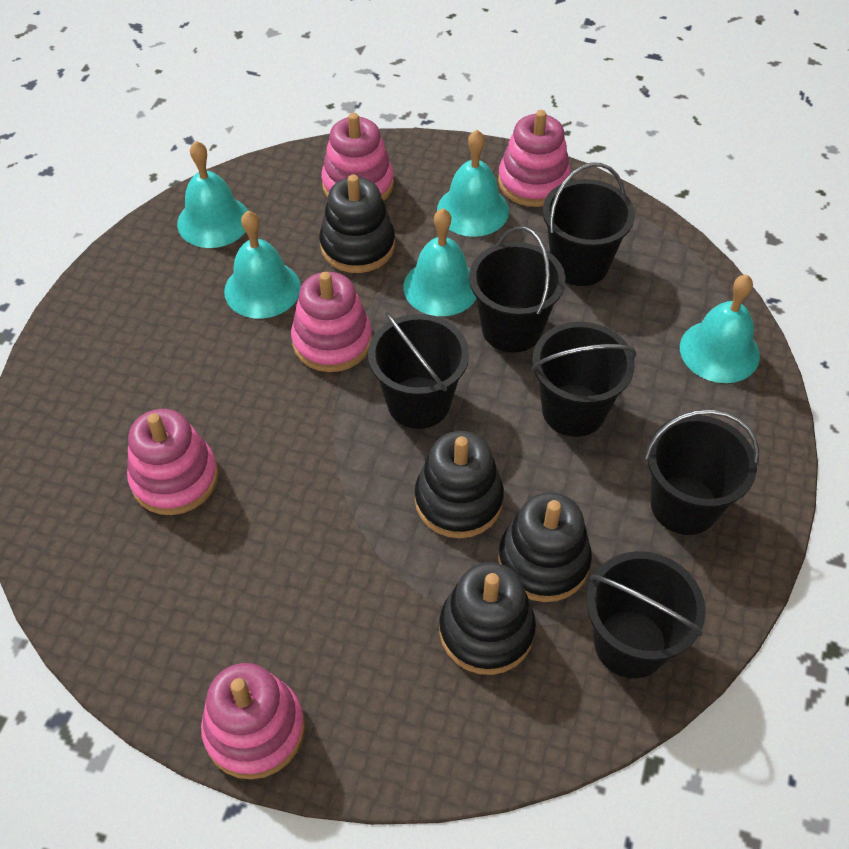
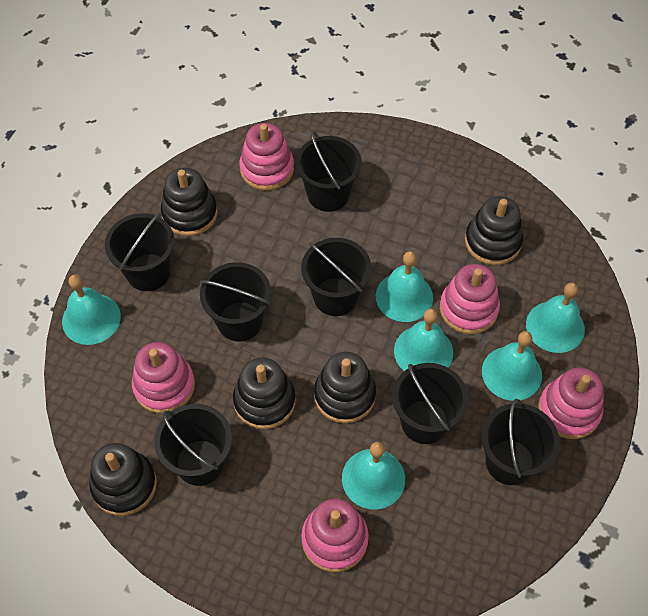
black bucket: [368,312,469,429] [469,226,565,353] [531,322,636,437] [543,163,635,286] [586,551,706,678] [645,409,759,535] = 6 -> [105,212,174,291] [154,404,232,486] [200,262,271,341] [296,131,362,212] [301,238,372,316] [393,363,468,444] [482,399,560,485] = 7
black stacking toy: [319,175,395,273] [415,431,504,538] [439,562,536,675] [498,492,592,602] = 4 -> [89,443,157,516] [161,168,218,236] [233,357,296,429] [314,352,376,423] [465,196,523,265] = 5
turquoise bell: [177,141,248,248] [224,211,301,319] [403,208,476,316] [437,130,509,237] [680,275,760,383] = 5 -> [62,274,121,345] [342,442,405,510] [376,251,433,322] [394,309,453,371] [482,331,542,401] [526,282,585,353] = 6

